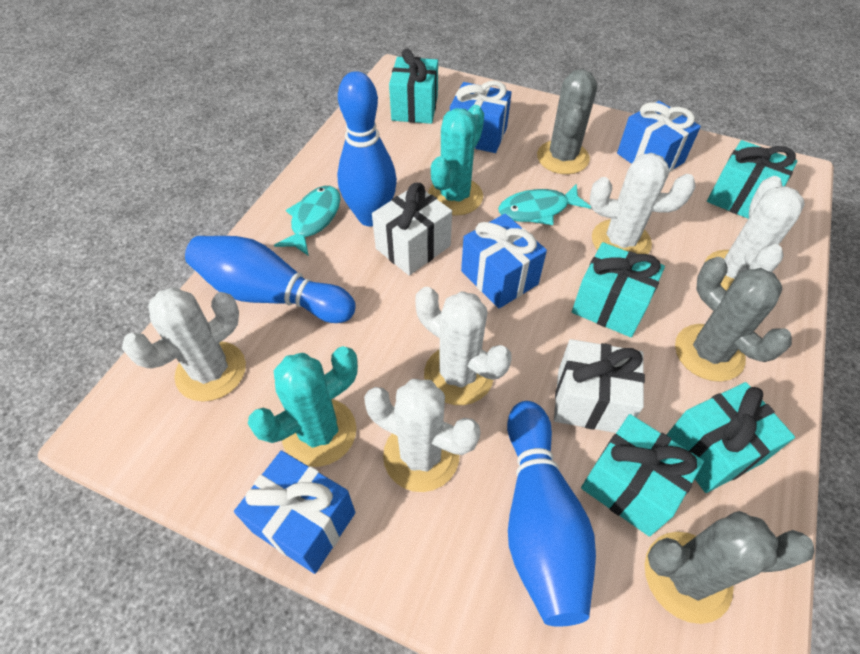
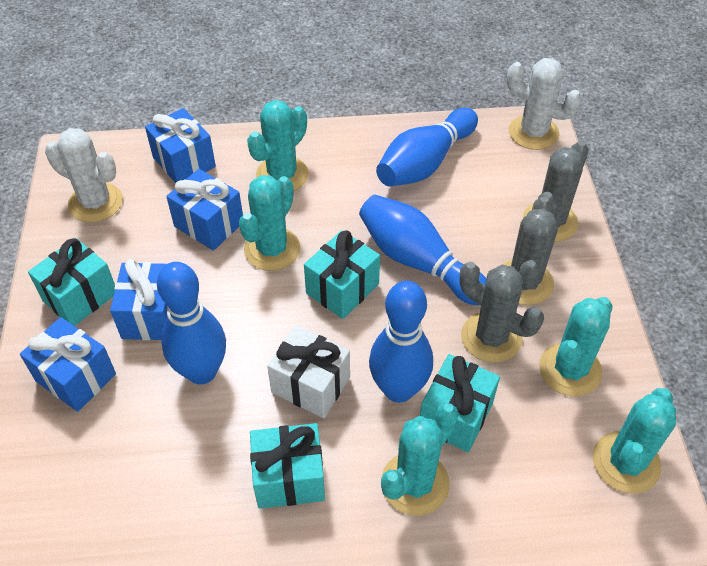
blue bowling pin: [185,236,356,323] [337,71,397,226] [507,401,596,627] = 3 -> [157,262,226,385] [359,195,486,305] [369,281,433,403] [376,108,478,187] = 4
turquoise cactus: [248,346,358,467] [428,105,484,216] = 2 -> [239,175,301,271] [247,100,308,191] [381,403,459,516] [539,297,613,396] [593,388,676,494] = 5
turquoise fish: [274,186,340,256] [498,184,591,225] = 2 -> none = 0
turquoise gift: [389,49,438,124] [572,242,665,337] [581,414,704,537] [667,382,795,493] [707,140,797,219] = 5 -> [28,238,115,326] [250,423,325,509] [304,230,380,319] [420,354,500,452] = 4
white cactus: [122,287,246,402] [364,379,481,492] [415,287,512,405] [590,153,695,254] [704,176,805,291] = 5 -> [45,128,123,222] [507,58,582,150] = 2
white gift: [372,183,452,276] [554,339,645,433] = 2 -> [267,325,350,418] = 1

